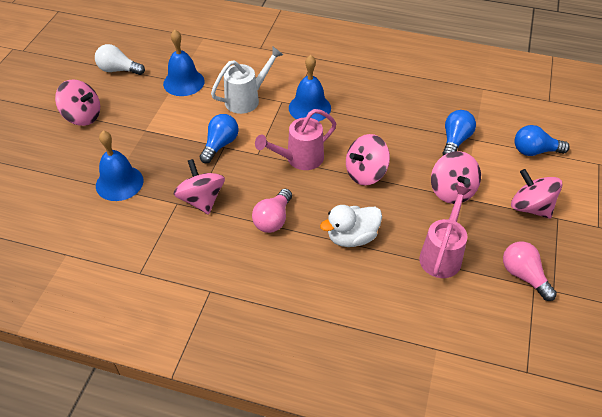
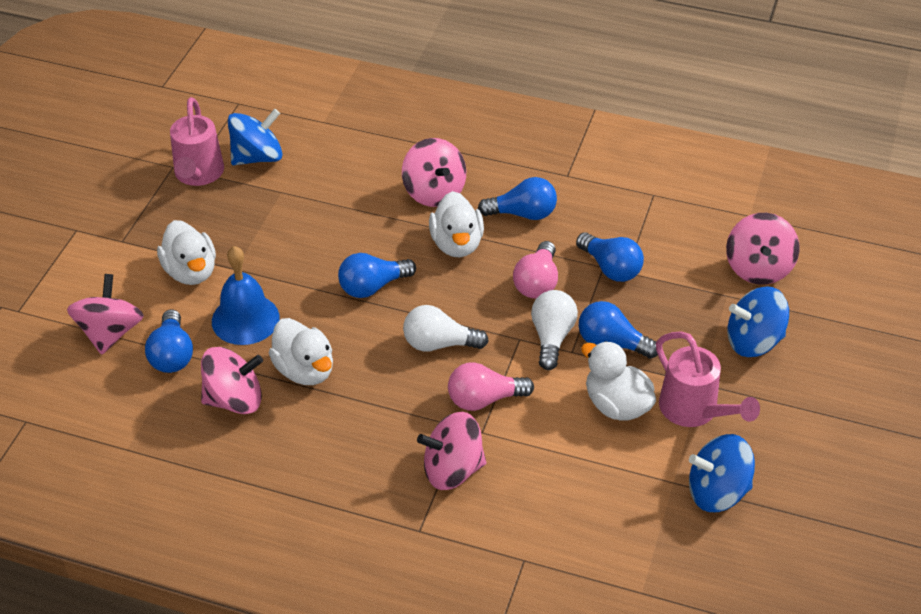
blue bell: [96,131,143,201] [163,30,205,96] [289,55,331,121] = 3 -> [212,246,280,345] = 1
blue light bulb: [200,114,239,163] [443,110,476,156] [515,125,570,156] = 3 -> [145,309,193,373] [338,253,416,298] [478,177,557,220] [576,233,644,282] [579,301,658,359] = 5
blue spinning top: none = 0 -> [228,109,282,165] [689,434,755,512] [728,286,789,357] = 3
white duck: [320,205,382,247] = 1 -> [157,220,216,285] [269,318,333,385] [429,191,484,257] [581,341,656,421] = 4
white light bulb: [95,44,145,75] = 1 -> [403,305,489,352] [531,290,578,370] = 2
white watering can: [211,46,283,114] = 1 -> none = 0

